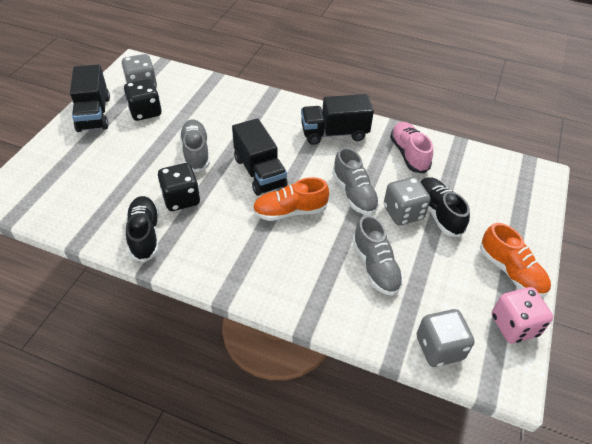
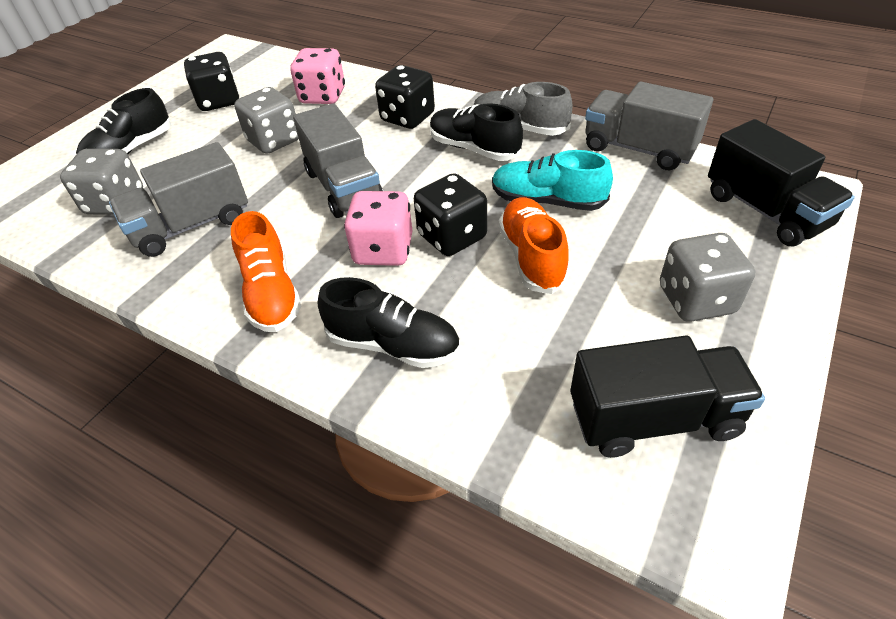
black dice: [124,79,162,121] [158,163,200,211] = 2 -> [184,52,239,111] [375,65,435,129] [414,173,487,256] = 3
black shoe: [126,196,159,262] [421,177,470,237] = 2 -> [76,88,171,155] [318,277,460,368] [430,103,523,161] = 3
black truck: [70,64,110,132] [232,118,288,196] [301,94,374,145] = 3 -> [570,335,765,458] [708,119,855,246] = 2
grey shoe: [180,119,210,172] [332,147,380,215] [352,215,404,296] = 3 -> [474,82,573,136] = 1
grey truck: none = 0 -> [109,142,248,257] [293,103,383,218] [585,82,713,171] = 3
pink dice: [492,287,553,344] = 1 -> [290,48,345,104] [344,191,412,266] = 2
pink shoe: [390,122,433,174] = 1 -> none = 0
turquoise shoe: none = 0 -> [492,150,613,211] = 1

